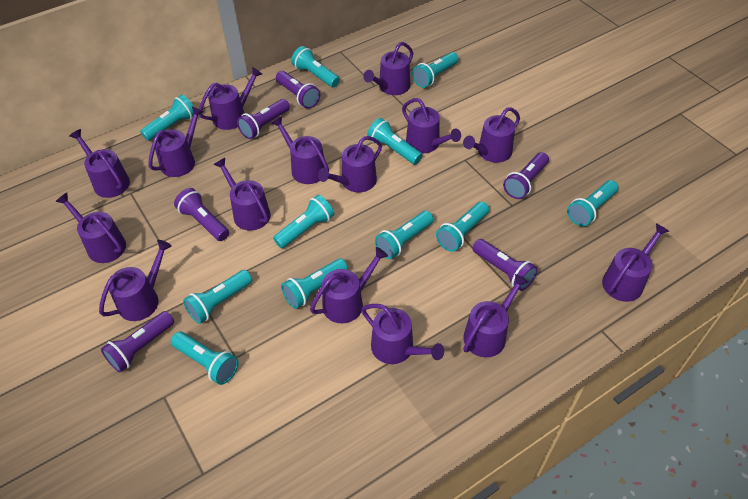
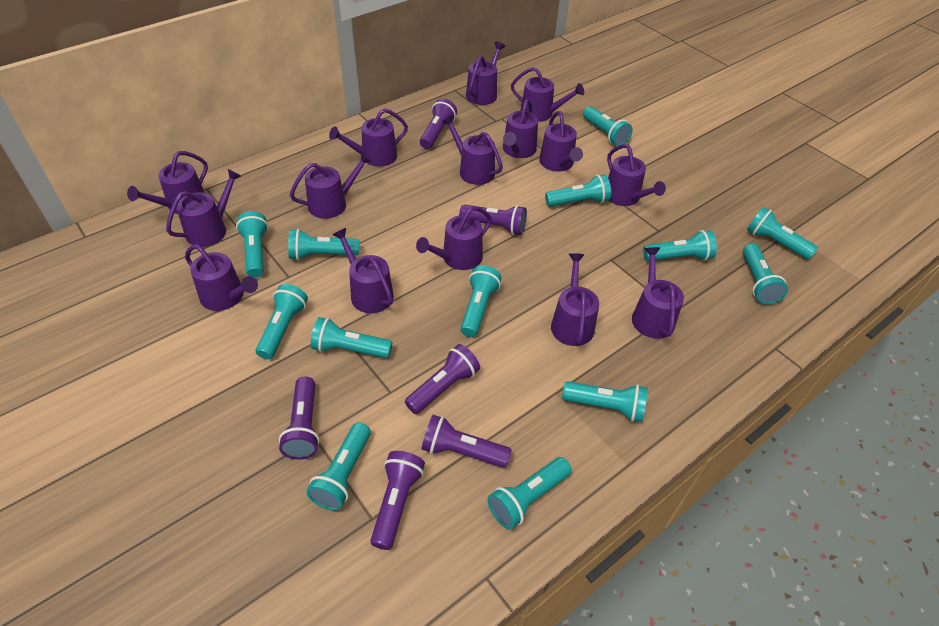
turquoise flashlight: [140,95,194,141] [171,332,239,385] [183,270,252,324] [273,195,334,248] [281,259,348,309] [291,46,340,87] [367,118,422,165] [375,211,433,259] [412,52,459,88] [436,202,489,252] [567,180,618,226] = 11 -> [236,211,268,278] [256,284,308,359] [288,229,359,260] [306,422,371,511] [310,317,392,358] [460,265,501,337] [488,457,572,530] [545,174,611,207] [562,381,648,422] [583,106,633,146] [643,230,717,261] [743,244,788,304] [747,207,818,260] = 13

